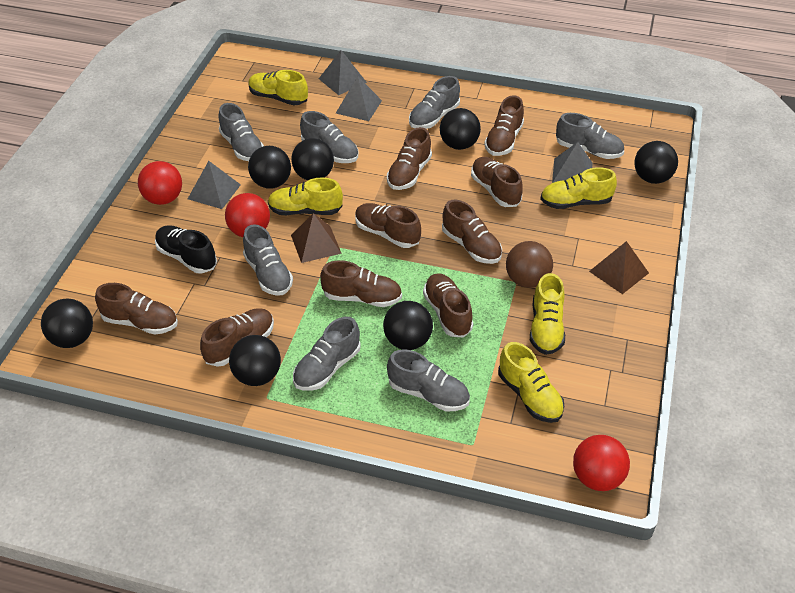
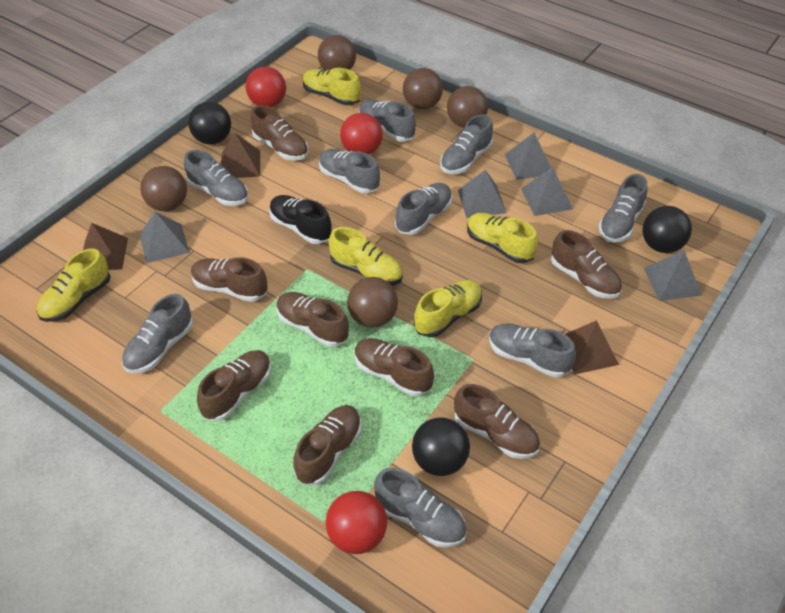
black ball: [41,299,93,348] [229,335,281,386] [248,146,291,188] [292,138,334,180] [383,301,433,350] [440,108,481,150] [634,141,678,184] = 7 -> [188,102,231,145] [412,418,470,476] [642,206,692,253] = 3
brown ball: [506,241,553,288] = 1 -> [140,166,187,211] [318,35,356,70] [347,277,398,328] [403,68,443,109] [447,86,488,128] = 5
brown pyramid: [291,213,342,263] [589,241,649,294] = 2 -> [83,223,128,270] [221,133,260,178] [565,320,619,375] = 3
brown shoe: [95,283,178,335] [200,308,274,367] [320,260,402,307] [355,203,421,248] [387,127,432,190] [423,273,473,338] [442,200,502,264] [471,157,523,207] [484,95,524,156] = 9 -> [191,257,268,302] [197,350,271,421] [251,105,309,160] [277,292,349,347] [294,405,362,485] [355,338,434,396] [454,384,540,459] [551,230,622,299] = 8
grey pyramid: [188,161,241,209] [319,50,367,95] [336,77,382,121] [552,142,592,183] = 4 -> [139,212,189,263] [458,169,507,218] [505,133,551,180] [521,167,573,216] [644,250,702,301] = 5
grey shoe: [219,103,264,161] [243,224,293,296] [293,317,361,391] [300,111,358,163] [387,349,470,411] [409,76,460,129] [556,113,624,159] = 7 -> [122,294,193,373] [184,150,248,206] [319,149,380,193] [359,100,416,142] [374,468,467,548] [395,183,452,235] [440,114,493,174] [489,324,576,377] [598,174,647,243] = 9

